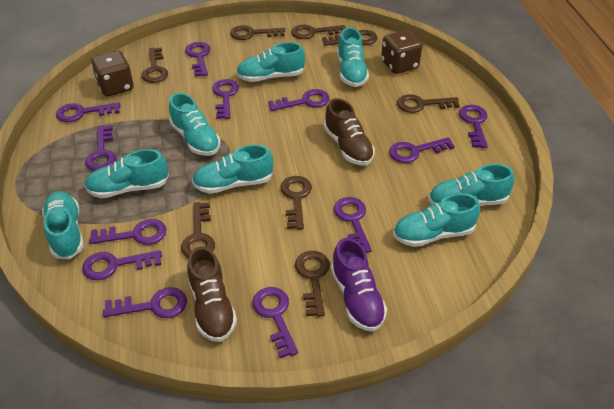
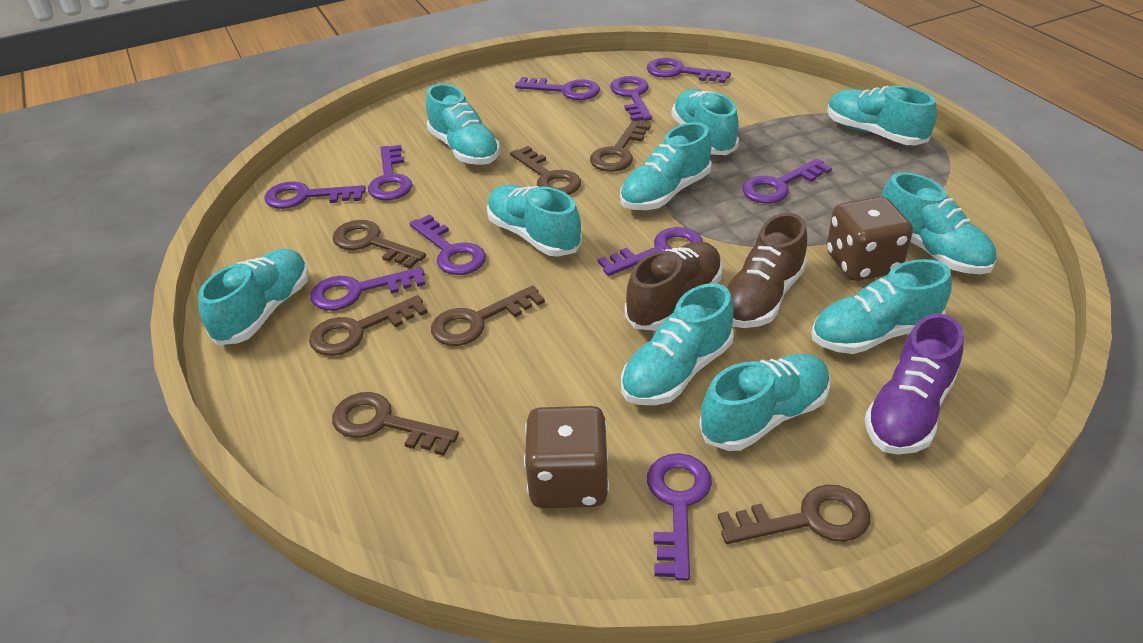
brown key: [142,47,168,83] [181,202,215,258] [230,25,285,40] [280,176,312,229] [291,25,346,39] [295,251,330,317] [322,30,377,46] [397,94,460,113] = 8 -> [309,295,428,356] [332,392,459,456] [333,220,426,269] [431,285,545,346] [510,146,581,195] [590,120,651,172] [718,484,870,544] = 7
purple key: [56,103,121,122] [82,250,162,280] [85,125,116,171] [89,219,166,245] [103,287,187,318] [185,42,210,77] [212,79,239,119] [252,287,298,358] [268,89,330,111] [334,197,372,253] [389,137,455,163] [459,105,488,148] = 12 -> [265,181,366,209] [310,267,425,311] [368,145,412,200] [409,214,486,275] [515,77,600,100] [598,227,703,276] [610,76,652,121] [647,58,731,83] [647,453,712,581] [742,158,832,203] = 10
turquoise shoe: [42,191,84,259] [85,149,169,198] [169,93,220,156] [192,145,273,194] [236,42,305,82] [337,27,369,87] [393,193,480,247] [428,164,514,206] = 8 -> [198,249,309,345] [426,84,500,165] [487,185,582,257] [620,122,712,210] [621,283,734,405] [671,89,739,155] [699,354,830,451] [811,259,952,354] [827,86,937,145] [881,172,996,274] = 10

